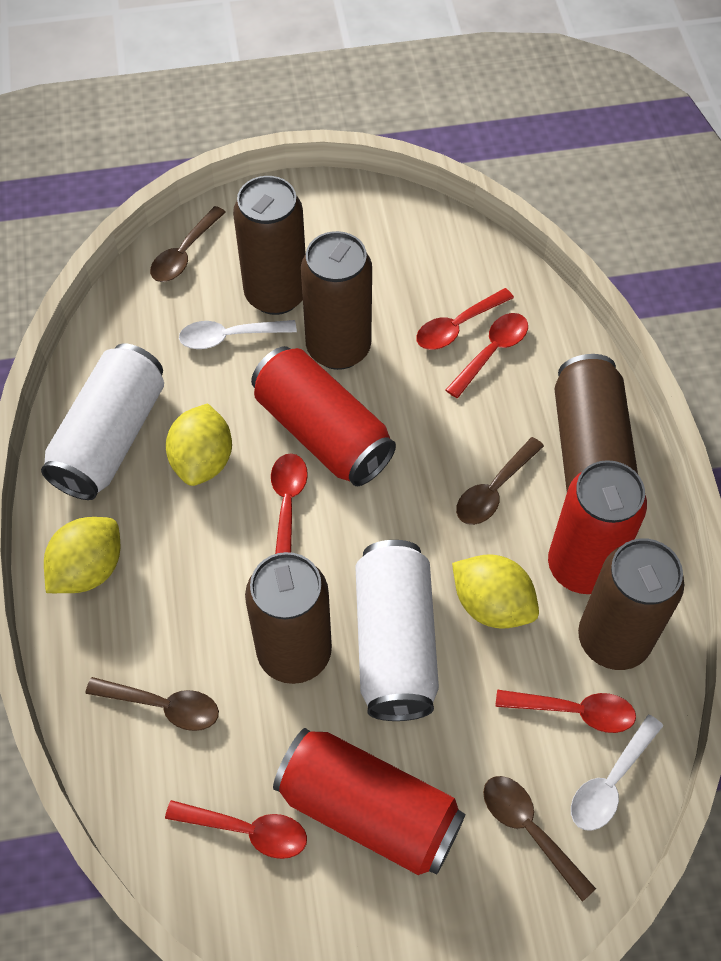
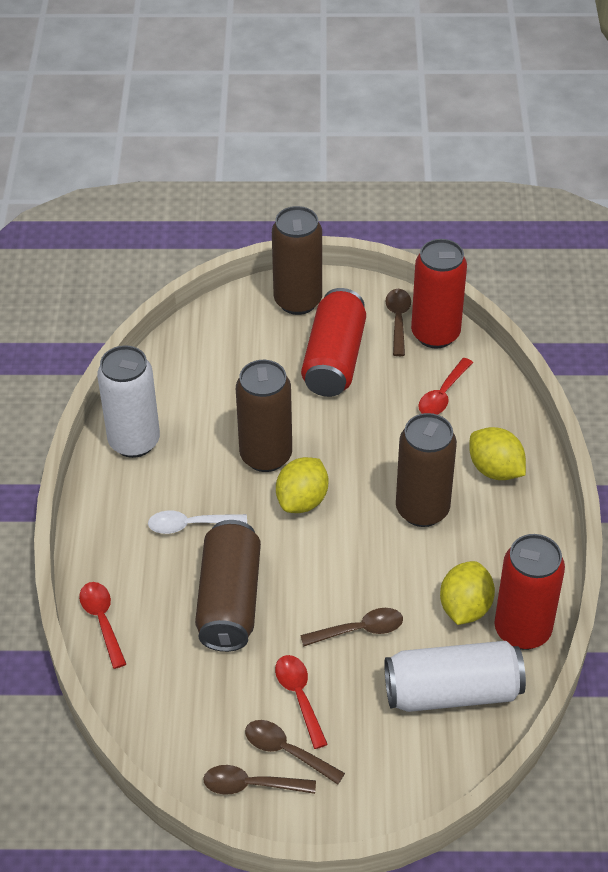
brown can: [233,176,306,315] [245,552,332,684] [301,231,372,370] [554,354,638,491] [578,538,684,670] = 5 -> [195,520,261,652] [236,360,292,472] [272,206,322,315] [396,413,457,527] = 4
red spoon: [165,800,307,859] [271,453,308,554] [416,288,514,350] [446,313,528,398] [495,690,636,733] = 5 -> [79,582,126,669] [275,655,328,749] [418,358,473,415] = 3
white spoon: [179,320,297,349] [571,715,663,831] = 2 -> [148,510,247,534] = 1

